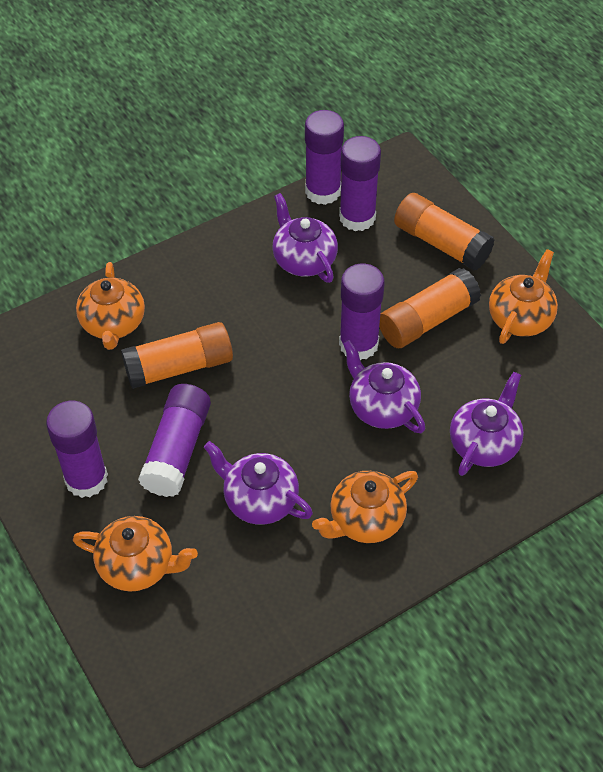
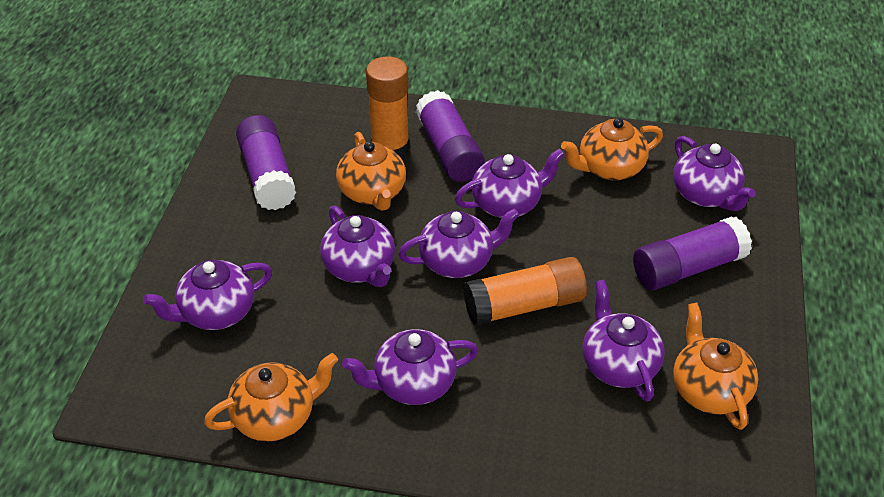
orange glue stick: [121,322,233,389] [379,268,481,348] [394,193,495,270] = 3 -> [366,56,410,158] [464,257,587,326] = 2
purple glue stick: [46,401,108,498] [138,384,211,497] [305,110,344,205] [339,136,381,231] [339,264,385,360] = 5 -> [236,115,296,210] [415,90,485,182] [633,216,752,290] = 3
purple teapot: [204,441,313,525] [272,193,338,283] [343,339,425,433] [450,372,524,476] = 4 -> [143,260,272,330] [320,206,395,287] [342,329,478,405] [398,208,519,278] [455,148,565,218] [582,280,665,402] [673,136,756,211] = 7

